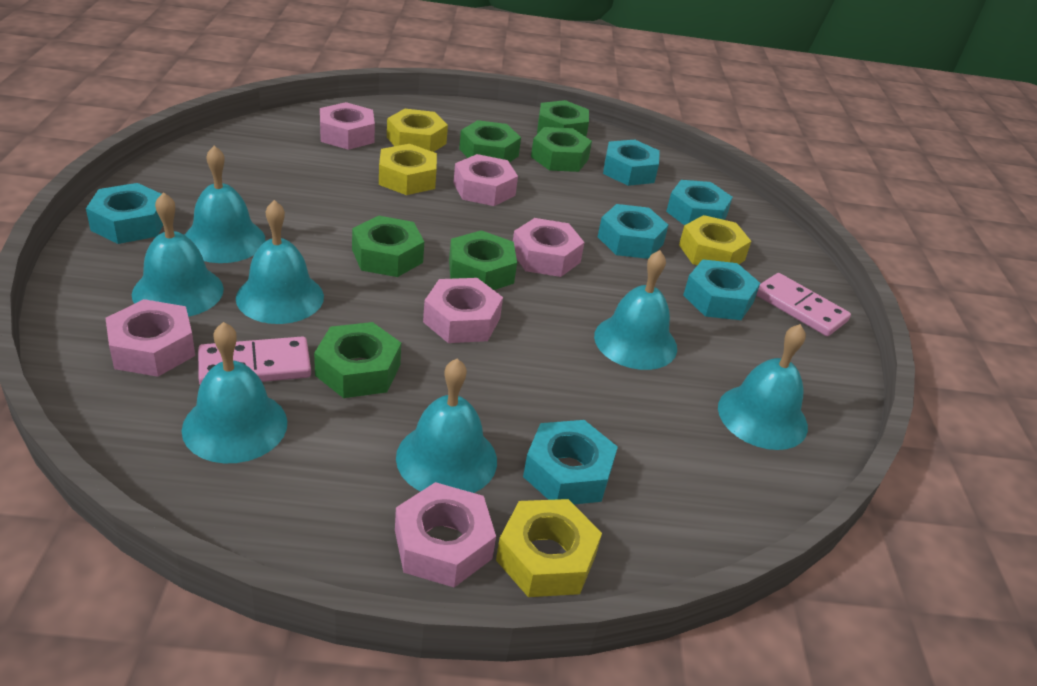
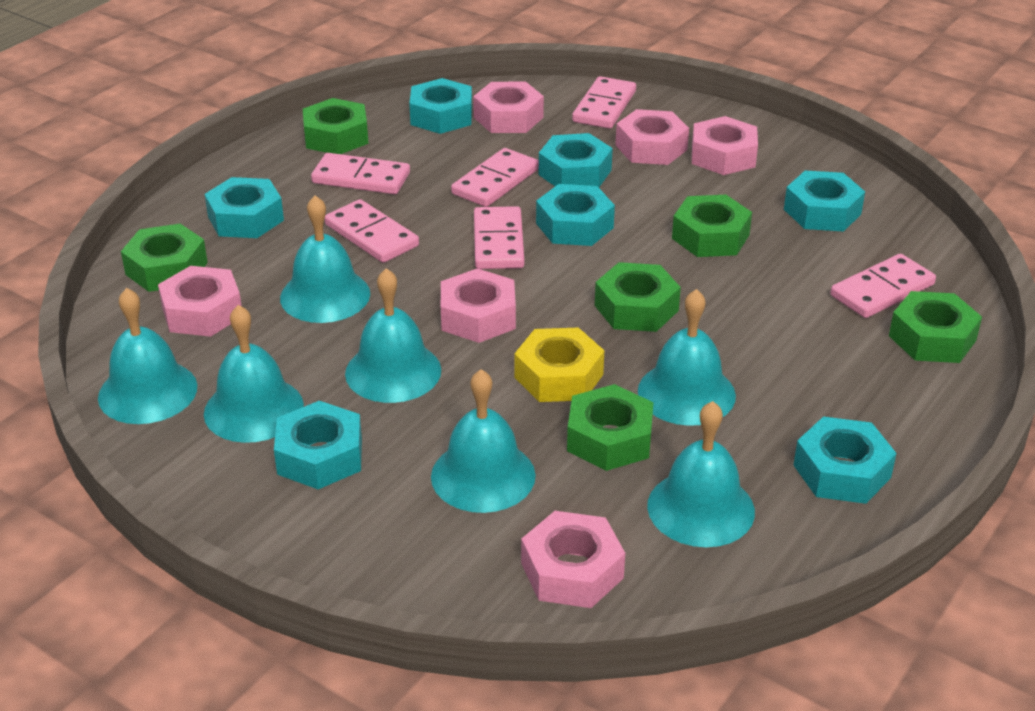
pink domino: [198,336,311,385] [756,273,851,336] = 2 -> [311,153,410,194] [325,199,419,263] [451,148,539,207] [474,206,524,269] [572,76,636,129] [831,254,936,318] = 6
turquoise nut: [86,183,163,244] [523,420,618,504] [598,204,668,259] [603,140,660,186] [666,180,733,225] [683,259,760,320] = 6 -> [205,177,284,238] [274,401,362,489] [409,78,472,134] [536,184,615,246] [539,133,613,187] [784,171,865,232] [794,416,896,504] = 7
yellow nut: [379,144,437,195] [387,109,448,152] [496,499,602,597] [679,215,751,265] = 4 -> [514,328,604,402] = 1

